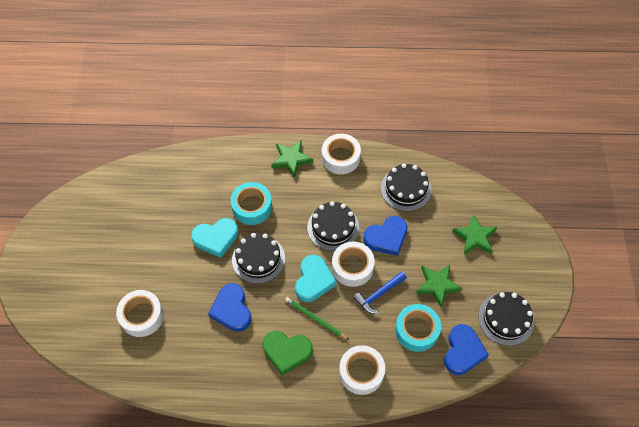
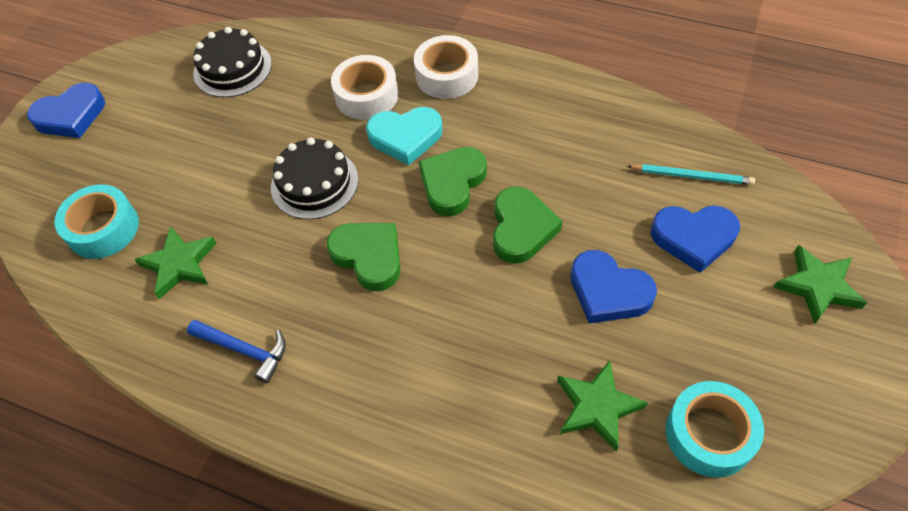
black cake: [232,233,285,284] [307,201,359,251] [381,164,431,211] [478,292,534,346] = 4 -> [193,27,272,97] [271,137,358,219] = 2
green heart: [263,331,313,375] = 1 -> [326,223,400,291] [419,147,487,216] [493,186,562,264] = 3
green pencil: [285,297,349,340] = 1 -> none = 0
turquoise heart: [191,218,238,258] [295,255,337,302] = 2 -> [366,107,443,165] = 1
turquoise pencil: none = 0 -> [627,164,755,185] = 1
white tape: [116,290,164,337] [322,134,361,175] [332,242,375,287] [339,345,385,395] = 4 -> [331,55,399,120] [414,35,478,99] = 2

